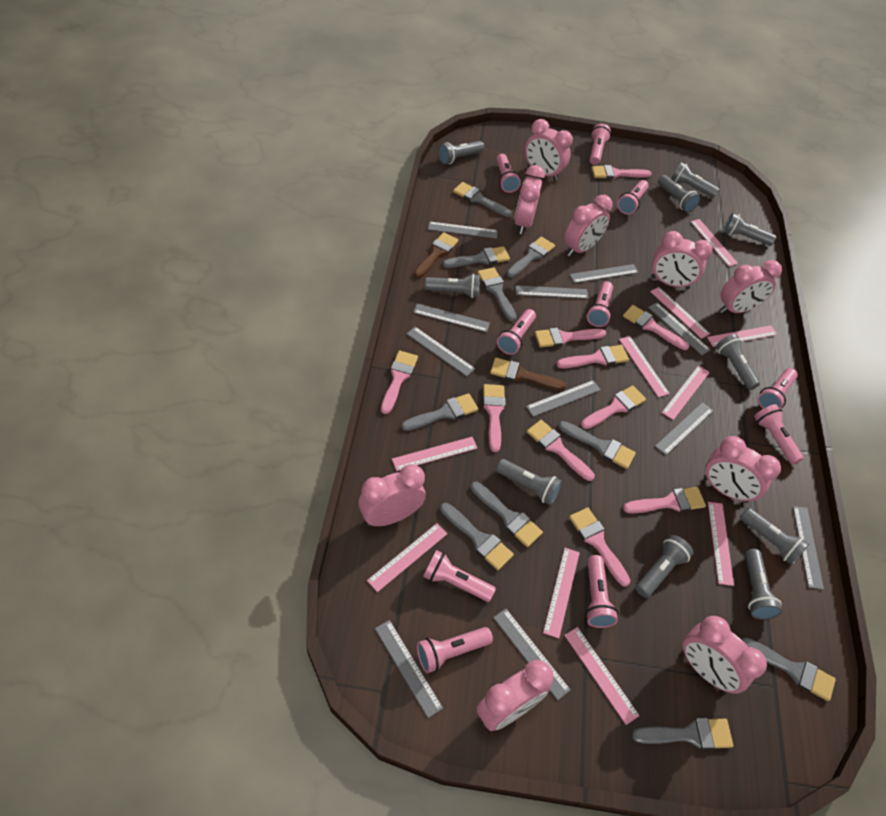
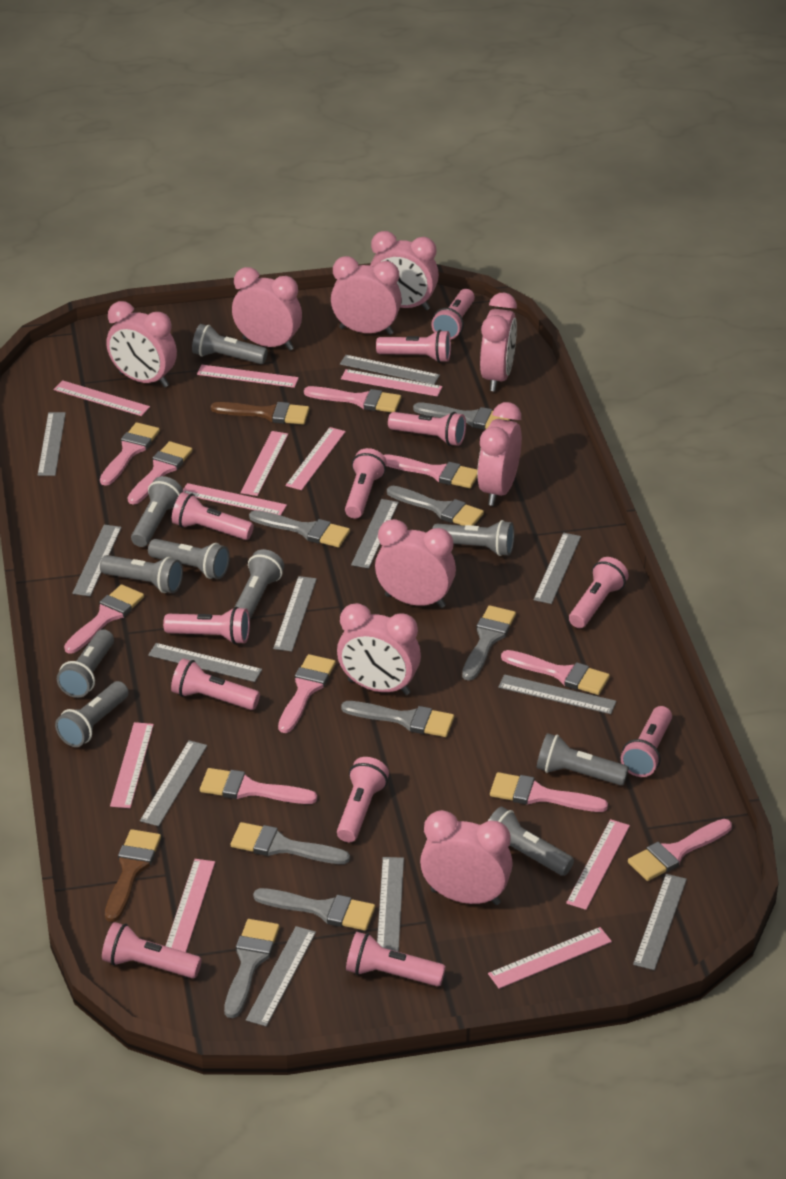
grey brush: [402,393,478,431] [440,503,514,570] [443,246,510,268] [453,182,512,217] [471,482,543,547] [477,267,517,321] [507,236,555,278] [558,421,636,469] [632,718,733,749] [742,638,836,701] = 10 -> [224,919,279,1018] [231,822,350,864] [249,510,350,547] [253,888,375,931] [341,701,454,737] [387,486,484,526] [413,402,510,429] [462,605,516,681] = 8
grey ruler: [375,620,443,718] [407,327,475,376] [413,303,490,332] [428,221,498,239] [493,609,571,700] [515,285,588,299] [526,380,601,417] [570,264,639,283] [648,303,711,355] [655,402,713,455] [793,506,824,590] = 11 -> [38,412,66,476] [72,525,122,596] [140,740,207,826] [148,643,262,682] [246,926,316,1027] [273,576,317,651] [340,355,440,385] [351,499,399,568] [377,857,404,952] [498,674,616,714] [534,533,581,604] [633,874,687,970] = 12
pink flashlight: [417,627,493,673] [423,550,496,602] [496,154,521,193] [497,309,536,355] [585,555,618,628] [587,281,613,327] [590,124,611,165] [617,180,649,215] [754,404,804,465] [758,368,798,409] = 10 -> [102,922,202,978] [163,607,250,644] [171,658,260,710] [172,492,254,540] [337,757,389,842] [345,448,387,519] [346,932,446,986] [376,330,451,363] [388,412,466,446] [431,289,475,339] [569,557,629,628] [621,706,672,777] = 12

